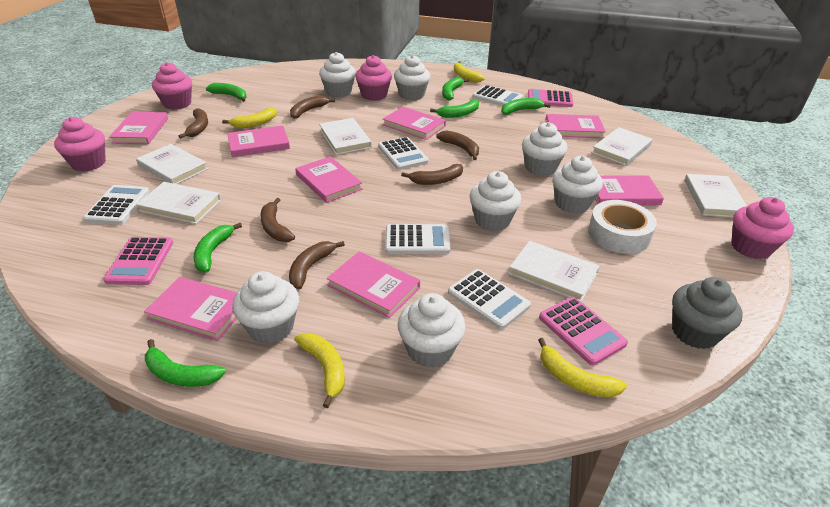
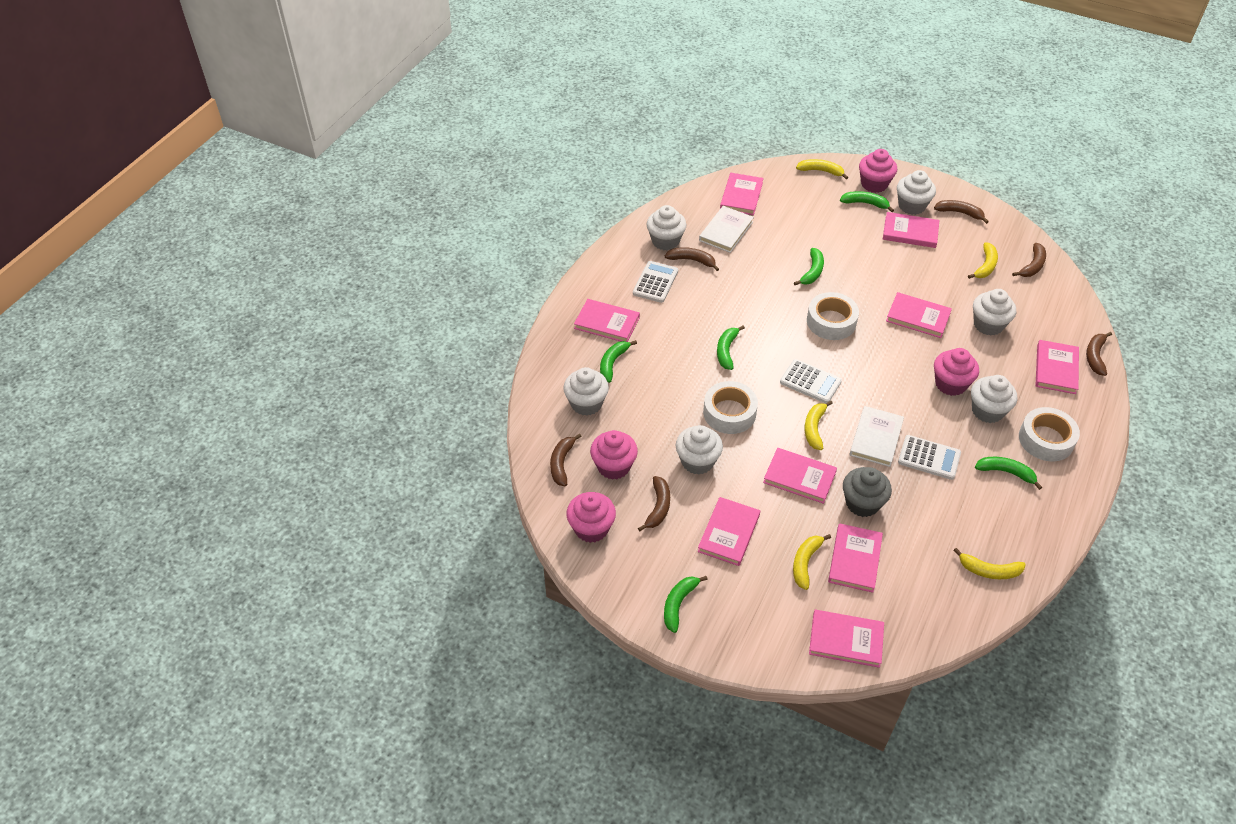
pink book: [109,112,168,144] [144,277,237,341] [227,125,290,157] [295,156,363,203] [327,251,420,318] [383,107,446,140] [546,114,606,138] [595,175,664,205] = 8 -> [574,299,640,342] [698,497,760,566] [720,173,763,215] [763,448,837,504] [809,610,884,668] [828,523,883,593] [883,212,939,248] [886,292,952,338] [1035,340,1079,394] = 9
pink calculator: [103,237,173,285] [528,89,573,107] [539,297,628,365] = 3 -> none = 0
white book: [136,144,208,184] [136,182,221,224] [319,118,372,155] [509,241,599,302] [592,127,653,166] [684,174,747,217] = 6 -> [699,206,754,253] [849,406,904,467] = 2
white calculator: [83,185,150,225] [378,137,429,170] [385,224,451,254] [448,269,531,330] [473,85,523,106] = 5 -> [633,261,678,303] [780,359,842,403] [898,435,961,480] = 3
white cupcake: [232,271,299,344] [319,52,356,97] [394,55,430,100] [398,293,465,368] [469,171,521,231] [522,122,568,176] [552,156,603,214] = 7 -> [563,367,609,416] [647,205,687,250] [676,425,723,474] [897,170,936,215] [971,375,1017,423] [973,289,1016,336] = 6
white tape: [588,200,657,254] = 1 -> [703,381,758,434] [807,292,859,340] [1019,407,1080,462] = 3
yellow banana: [222,107,277,128] [294,333,345,408] [454,61,485,83] [538,338,627,397] = 4 -> [793,534,831,590] [796,159,848,179] [804,401,833,450] [953,548,1026,579] [968,242,998,279] = 5

